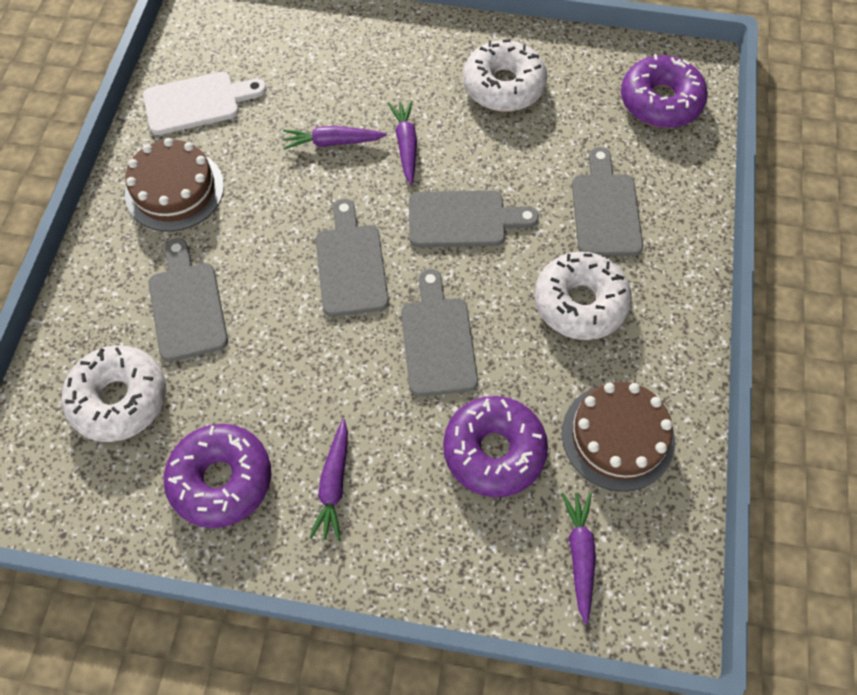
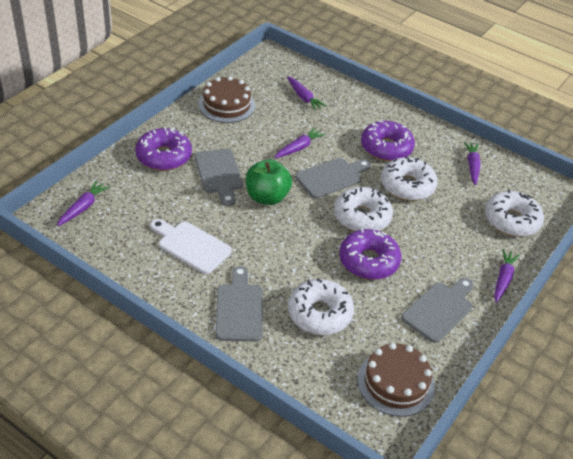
green apple: none = 0 -> [246,160,292,205] = 1
grey cutting board: [149,238,228,362] [316,199,389,317] [401,269,478,397] [409,190,539,247] [572,147,643,256] = 5 -> [195,149,243,206] [216,266,263,342] [295,158,371,198] [401,278,474,343] = 4
purple carrot: [283,126,387,150] [309,419,348,541] [388,100,417,185] [561,492,596,625] = 4 -> [57,181,110,226] [274,127,326,158] [287,76,327,111] [464,142,480,185] [494,249,520,303] = 5
white donut: [62,345,166,442] [463,39,547,112] [535,252,632,340] = 3 -> [288,279,354,335] [334,187,393,231] [381,156,437,201] [485,189,544,237] = 4

